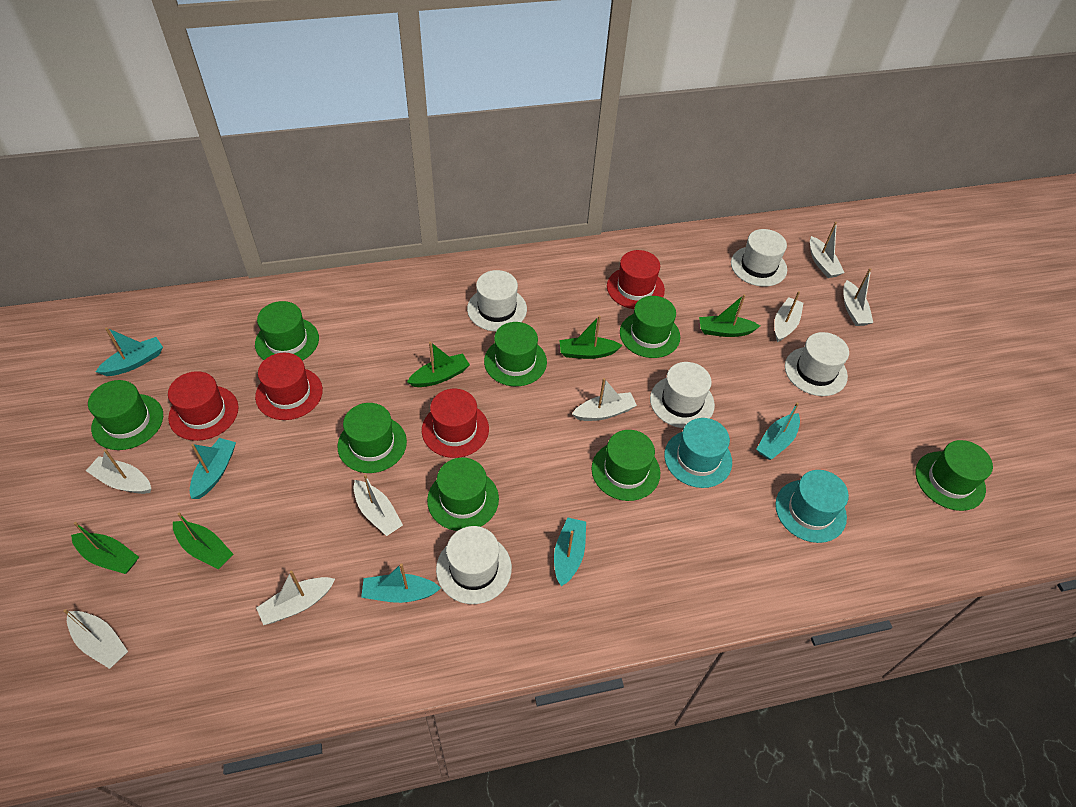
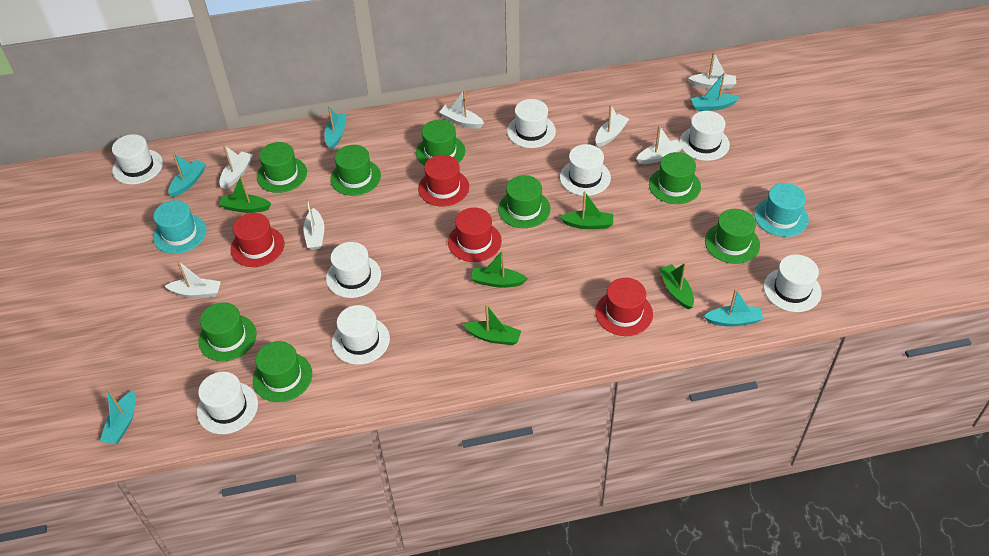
white boat: [63,609,128,669] [86,449,151,494] [256,571,335,625] [354,474,403,536] [572,378,637,421] [774,291,803,342] [810,222,844,278] [843,268,873,326] = 8 -> [165,261,221,298] [219,145,253,189] [303,198,324,250] [439,90,484,129] [595,104,629,147] [636,125,684,164] [688,52,736,89] = 7
white hat: [436,526,512,604] [467,270,527,331] [650,362,715,428] [731,229,787,287] [785,332,849,396] = 5 -> [112,134,163,184] [197,372,258,434] [326,242,381,298] [332,305,390,365] [507,99,556,148] [560,144,611,196] [679,111,730,161] [764,255,821,312] = 8

